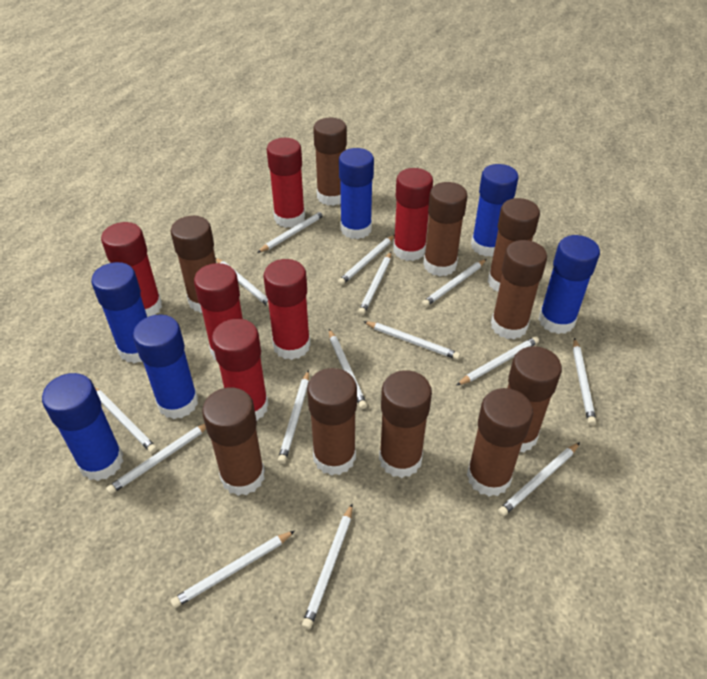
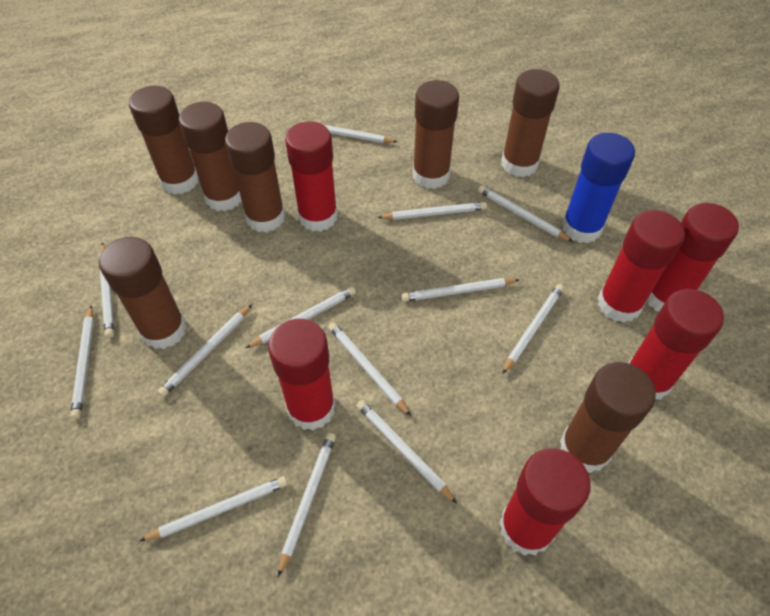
blue glue stick: [42,373,123,481] [91,262,147,363] [133,315,198,419] [339,148,374,239] [471,164,519,257] [538,235,600,334] = 6 -> [562,133,635,243] = 1
brown glue stick: [171,216,216,313] [202,387,265,496] [307,368,357,476] [313,118,347,206] [379,370,432,478] [423,182,468,276] [467,388,533,497] [488,198,540,292] [491,240,547,339] [507,346,562,452] = 10 -> [99,237,187,349] [129,86,198,195] [179,102,242,211] [225,122,285,232] [413,80,459,189] [501,69,559,177] [560,362,656,473] = 7
white pencil: [95,387,157,453] [106,424,206,495] [170,531,295,608] [215,258,269,308] [257,210,326,253] [278,370,309,464] [302,503,353,629] [329,329,367,409] [338,235,395,285] [358,252,391,315] [363,321,460,360] [422,259,487,307] [456,336,539,386] [498,442,580,516] [573,338,596,425] = 15 -> [70,306,94,419] [99,243,114,338] [139,476,288,542] [158,304,252,397] [246,287,356,348] [278,433,336,577] [302,121,397,143] [328,322,411,416] [356,400,457,504] [377,202,487,220] [402,278,519,302] [478,185,573,242] [502,284,564,374] = 13

